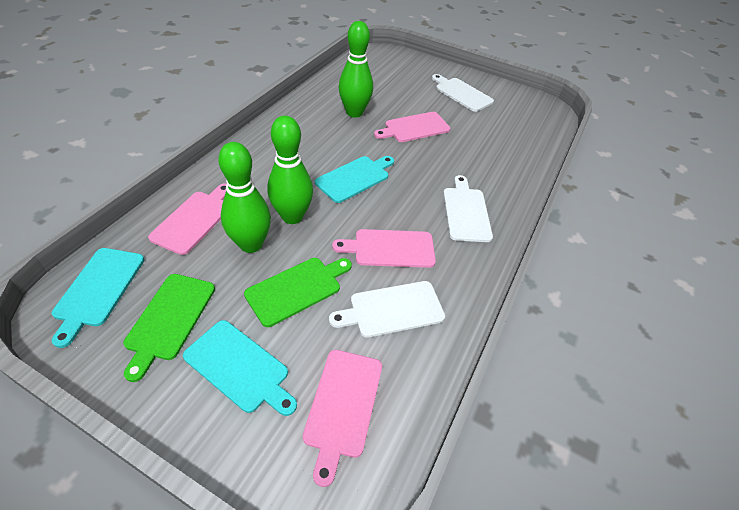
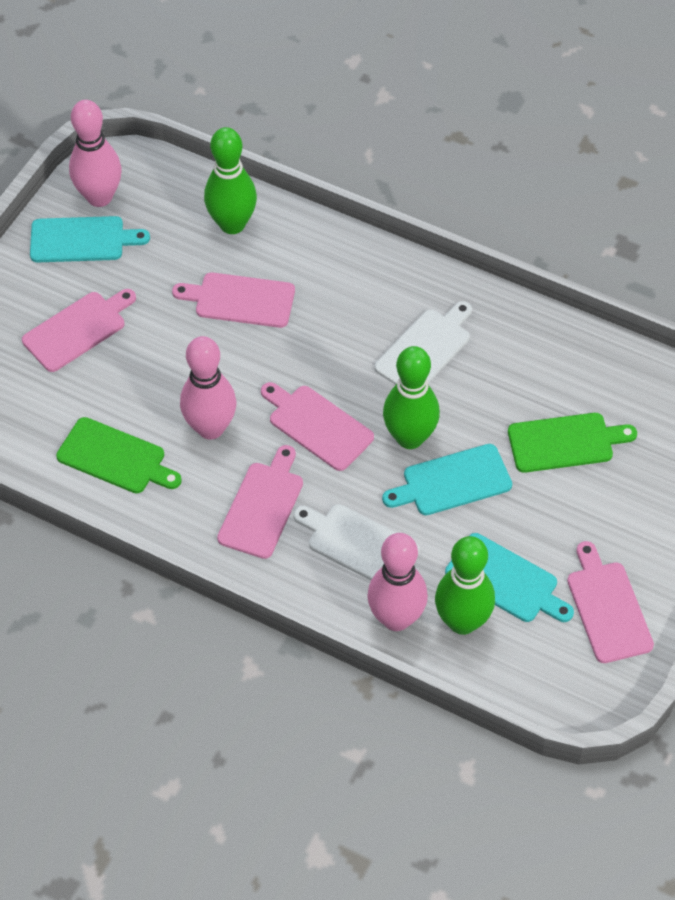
pink bowling pin: none = 0 -> [69,100,121,207] [180,336,236,439] [367,533,428,631] = 3
pink cutting board: [148,184,226,255] [303,350,382,487] [332,229,436,268] [374,112,451,142] = 4 -> [22,289,136,372] [172,272,295,328] [217,445,303,559] [261,382,374,471] [567,541,654,663] = 5
white cutting board: [329,281,445,338] [432,74,494,112] [443,175,493,242] = 3 -> [293,504,420,580] [374,301,472,385] = 2

